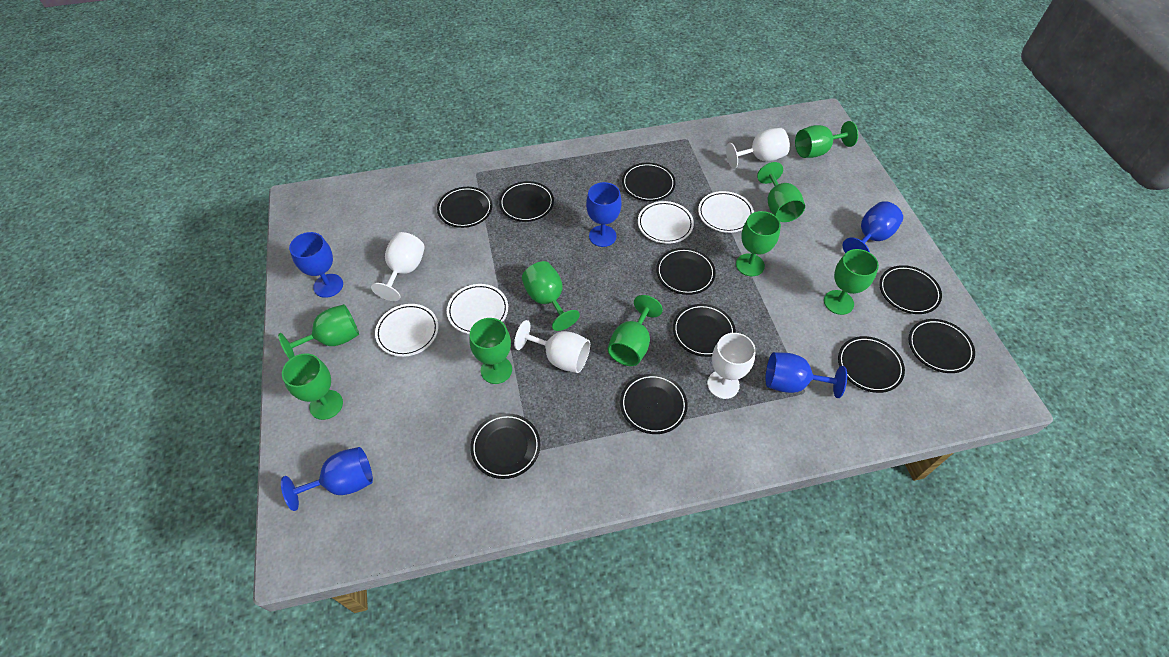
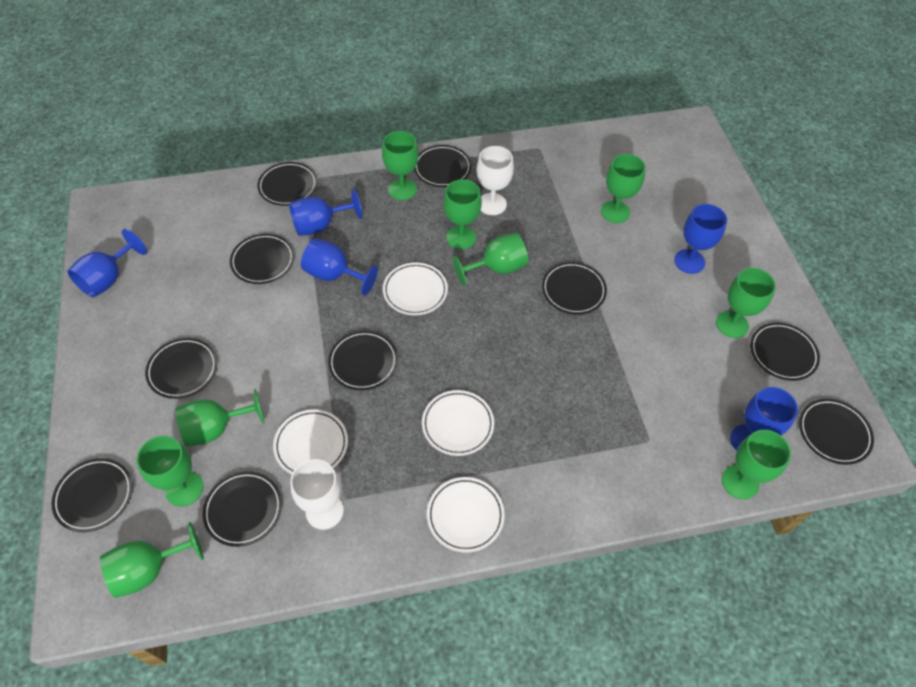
white goblet: [371,232,425,301] [514,320,590,373] [707,333,756,399] [726,128,790,169] = 4 -> [290,459,344,530] [477,146,514,215] = 2

